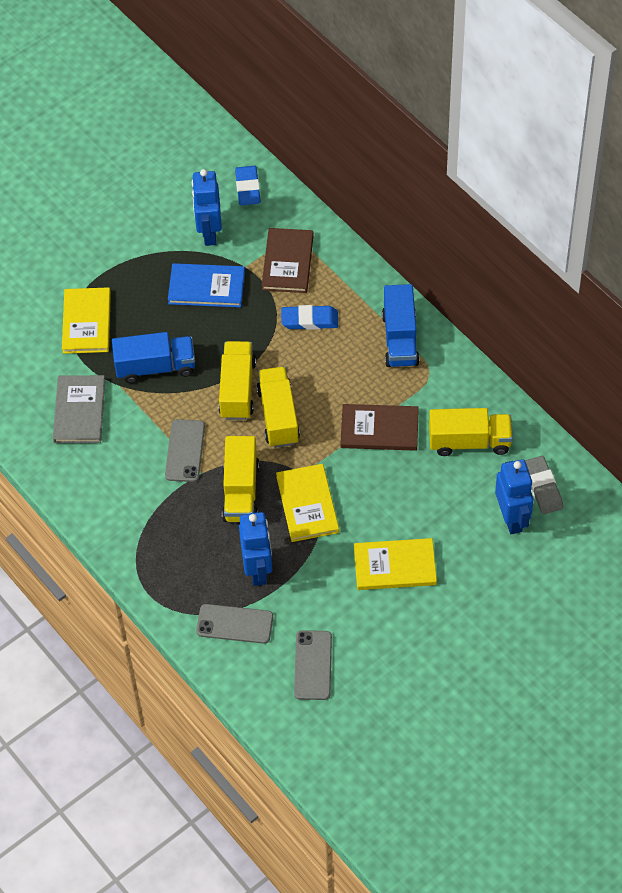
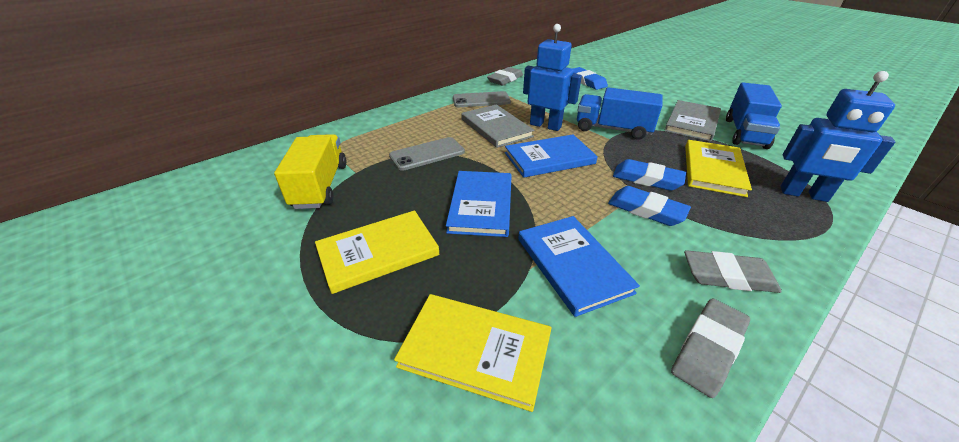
blue book: [168,263,245,308] = 1 -> [446,171,512,237] [505,134,598,178] [518,216,640,317] = 3
blue eraser: [235,166,261,205] [281,305,338,330] = 2 -> [573,67,608,90] [608,186,691,226] [613,159,686,191] = 3
blue robot: [192,169,222,246] [239,512,272,586] [495,459,533,534] = 3 -> [523,24,582,131] [780,71,896,202] = 2
brown book: [262,228,314,293] [340,404,419,451] = 2 -> none = 0
grey book: [53,375,105,443] = 1 -> [461,104,534,148] [664,100,721,142] = 2
grey eraser: [525,456,563,514] = 1 -> [487,67,523,85] [671,298,750,398] [684,250,782,293] = 3
grey phone: [165,419,205,482] [196,604,273,644] [294,630,332,700] = 3 -> [389,137,465,171] [453,91,511,107] = 2
yellow truck: [219,341,256,420] [222,436,259,522] [256,367,300,448] [429,408,513,456] = 4 -> [274,134,346,209] = 1

